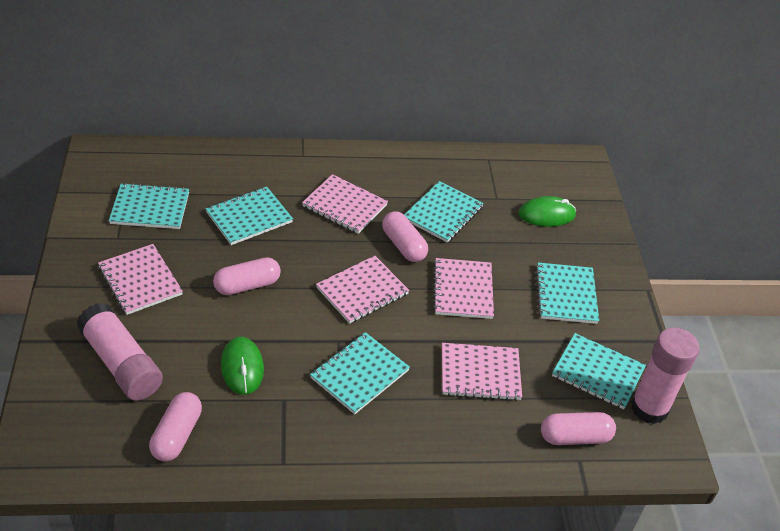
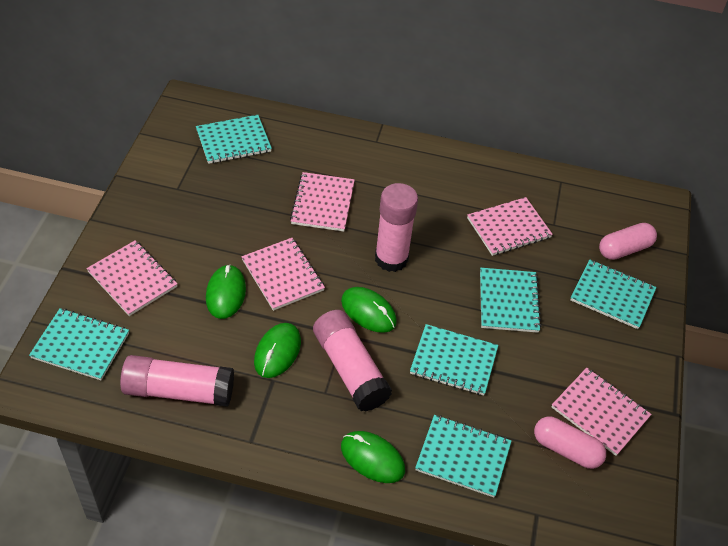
green mouse: [221,337,264,395] [519,196,576,227] = 2 -> [206,264,246,319] [254,323,301,378] [341,287,397,333] [341,431,405,483] = 4
pink capsule: [149,392,202,462] [213,257,281,295] [382,211,428,262] [541,412,616,445] = 4 -> [534,417,606,469] [599,223,657,260] = 2
pink glue stick: [76,303,163,401] [631,327,700,424] = 2 -> [120,355,234,407] [313,310,392,412] [375,183,418,272] = 3

